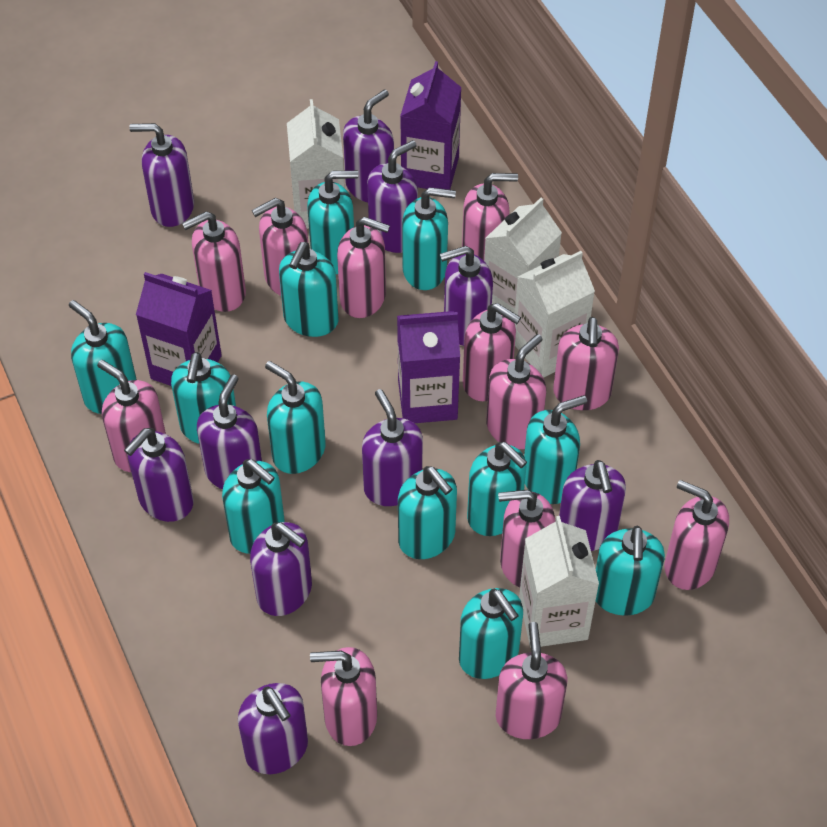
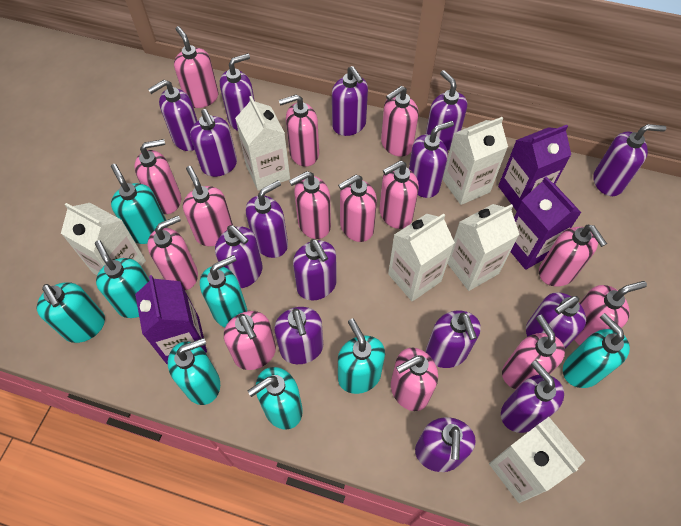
pink soap dispenser: [97,360,166,472] [182,211,246,312] [252,198,308,296] [310,647,377,746] [337,217,390,318] [462,173,518,260] [463,303,521,401] [486,334,546,449] [496,622,568,739] [498,490,556,587] [553,317,619,410] [665,480,729,590] = 12 -> [134,139,181,214] [148,216,198,290] [174,26,218,108] [183,166,233,246] [224,311,276,370] [279,94,319,167] [289,171,331,239] [338,175,377,242] [379,160,419,229] [381,86,419,157] [391,348,438,411] [502,315,565,389] [539,225,607,287] [574,281,647,345] = 14
purple soap dispenser: [124,428,194,522] [129,123,194,227] [197,374,262,489] [238,683,308,774] [250,522,312,616] [343,89,394,202] [362,389,423,506] [367,140,418,253] [440,246,493,346] [559,460,626,551] = 10 -> [148,80,197,151] [190,109,237,177] [215,225,263,288] [220,53,255,131] [246,180,288,258] [274,307,323,364] [293,239,337,300] [332,66,368,136] [409,121,454,198] [415,417,476,472] [426,70,467,151] [426,311,481,368] [501,360,564,433] [526,292,586,348] [593,124,666,196] = 15
turquoise soap dispenser: [69,300,137,414] [171,352,236,444] [222,459,285,554] [265,361,326,474] [279,242,338,337] [307,170,358,274] [398,466,457,559] [402,187,456,290] [459,588,523,679] [467,442,527,536] [524,395,587,504] [596,526,665,616] = 12 -> [37,282,105,343] [95,240,150,318] [111,164,167,244] [168,338,220,405] [200,255,247,327] [248,367,303,430] [338,318,385,394] [563,313,630,388] = 8
white carton: [287,99,345,229] [484,198,562,313] [515,251,595,378] [519,516,599,648] = 4 -> [61,203,146,275] [235,96,290,191] [388,213,455,302] [443,117,508,205] [447,204,520,291] [489,417,585,503] = 6

